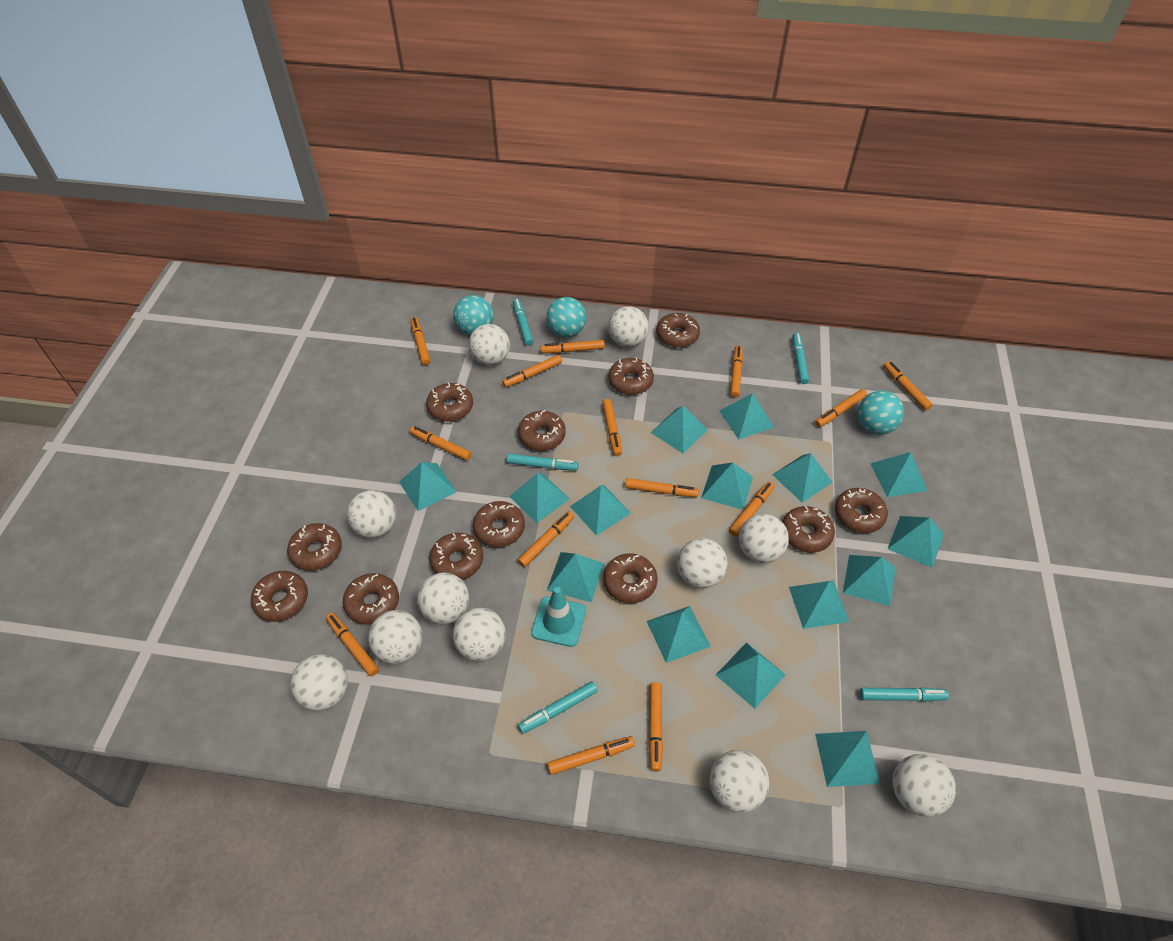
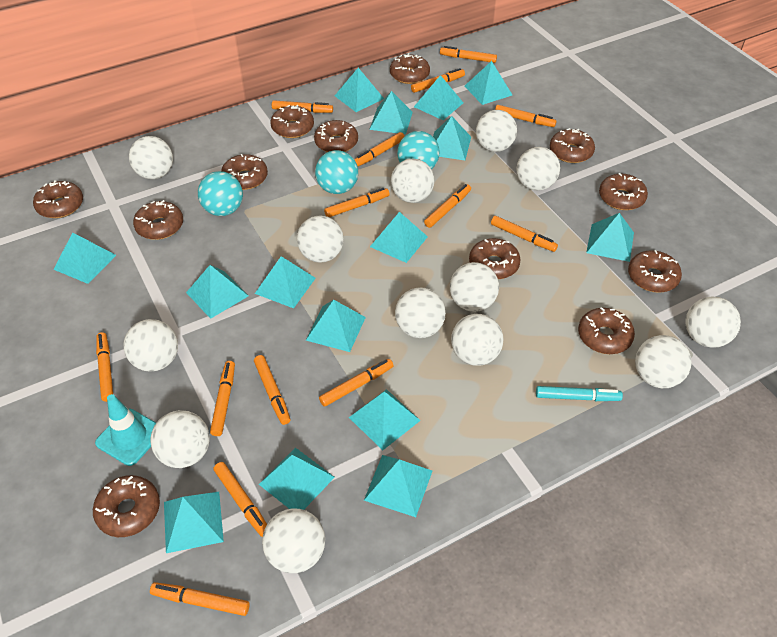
turquoise marker: [507,454,578,471] [513,299,533,346] [518,681,598,734] [792,333,809,384] [860,687,949,702] = 5 -> [536,386,623,401] = 1
white ball: [290,654,348,711] [347,490,396,538] [368,610,423,664] [417,572,469,624] [453,608,506,661] [469,324,510,366] [608,306,649,347] [677,538,728,588] [709,750,769,813] [739,514,789,563] [892,754,956,817] = 11 -> [124,319,178,372] [129,136,173,179] [150,410,210,468] [262,508,325,573] [297,216,344,263] [391,159,435,203] [395,288,446,338] [450,262,499,312] [451,314,503,366] [476,110,517,152] [516,147,560,191] [635,335,692,388] [686,297,741,348] = 13

